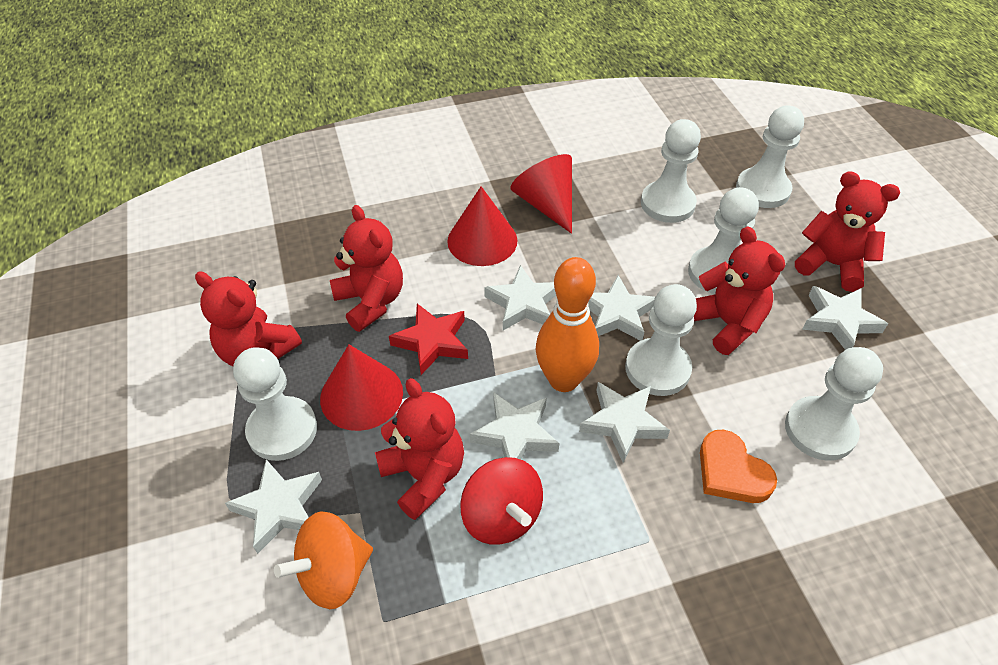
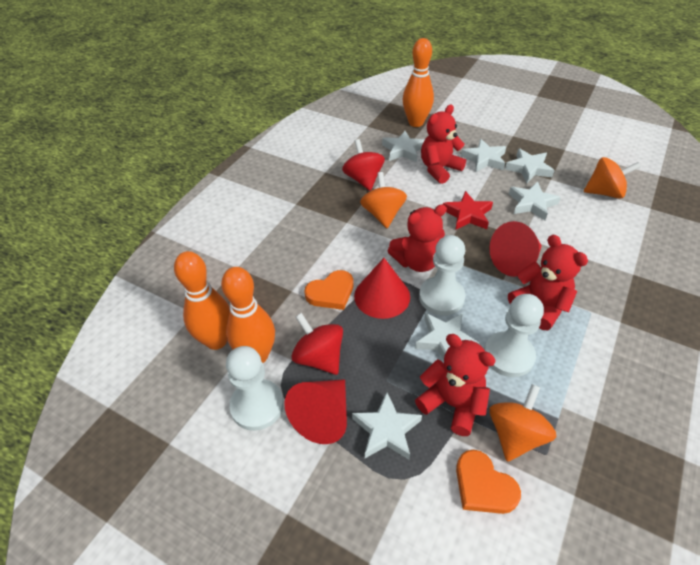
orange bowling pin: [536,257,599,392] = 1 -> [174,251,230,350] [221,267,275,363] [403,38,434,127] = 3
orange heart: [700,430,777,503] = 1 -> [304,270,354,310] [456,450,521,514] = 2
orange spinning top: [274,511,373,609] = 1 -> [360,172,407,228] [489,384,556,462] [584,157,641,199] = 3
red spinning top: [460,457,543,545] = 1 -> [292,313,343,375] [342,139,385,191] = 2
red teddy bear: [195,271,302,366] [330,205,403,332] [375,378,464,520] [694,226,785,355] [795,171,900,292] = 5 -> [388,204,447,272] [415,334,496,436] [421,104,466,184] [508,235,588,330] = 4
white pawn: [233,347,317,461] [625,284,697,396] [641,119,701,223] [688,187,759,294] [736,105,804,208] [785,347,883,461] = 6 -> [226,346,284,431] [419,235,465,316] [484,294,544,377] = 3

